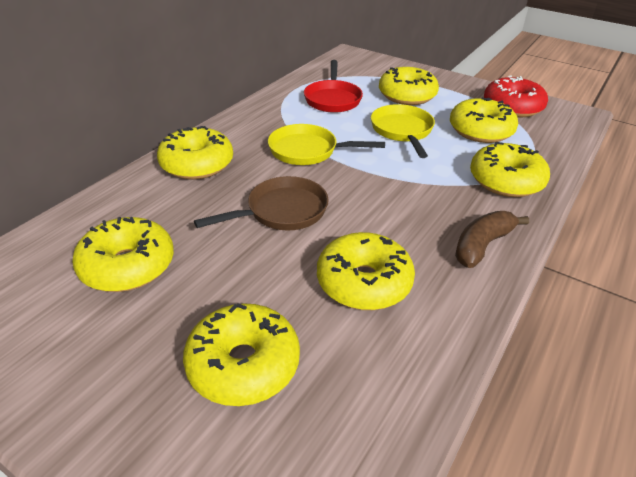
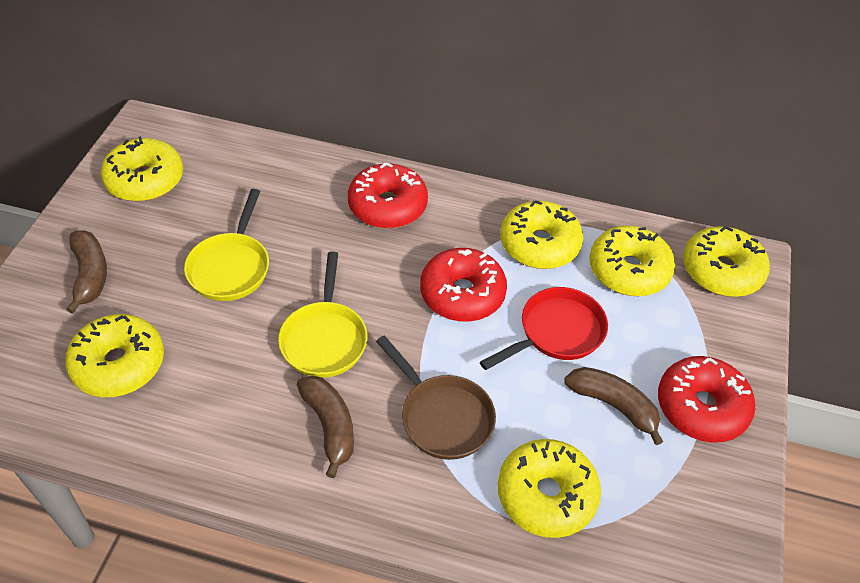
brown banana: [455,211,529,268] = 1 -> [66,230,107,314] [297,376,354,478] [564,367,663,445] = 3
red donut: [484,75,548,117] = 1 -> [348,163,428,229] [420,248,507,322] [658,356,755,443] = 3
yellow donut: [72,217,174,292] [157,126,233,180] [183,303,300,406] [317,232,415,310] [379,67,439,105] [450,98,518,143] [470,142,550,197] = 7 -> [65,314,164,397] [101,136,183,202] [498,439,601,538] [500,200,583,269] [589,226,675,296] [683,226,770,297] = 6

